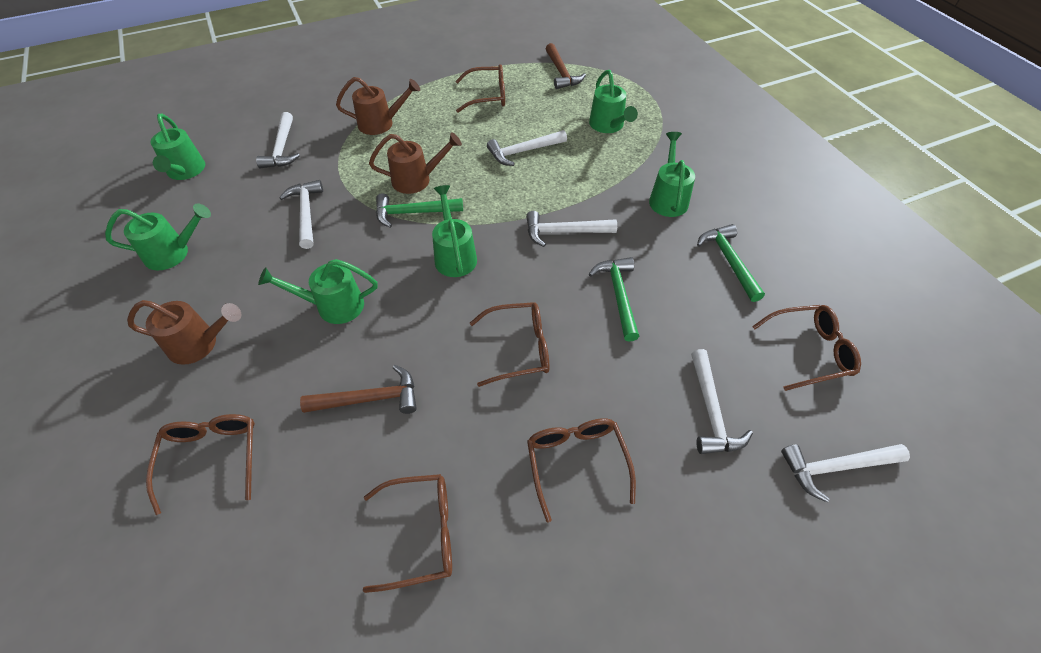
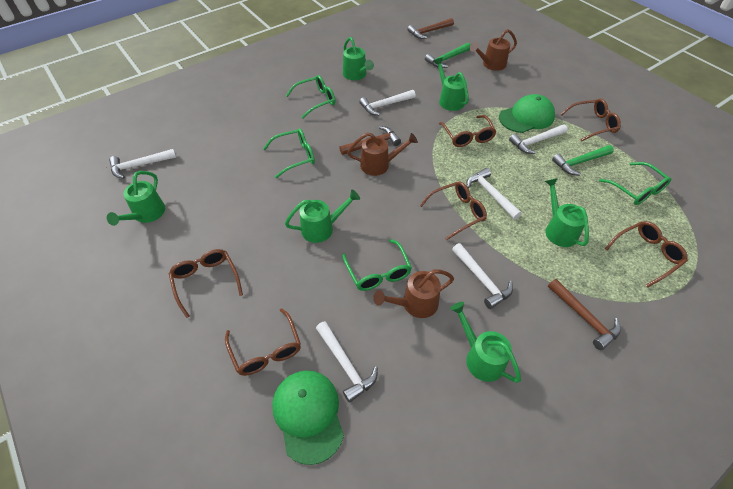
brown hammer: [300,365,417,414] [546,43,586,89] = 2 -> [339,126,401,155] [407,18,454,39] [548,279,621,350] = 3
green cap: none = 0 -> [272,370,344,465] [499,94,555,133] = 2
green glasses: none = 0 -> [263,128,315,178] [286,75,336,119] [342,239,412,291] [599,162,671,205] = 4
green hammer: [376,193,463,228] [589,257,640,342] [697,224,765,302] = 3 -> [425,43,471,68] [552,145,614,176] = 2

